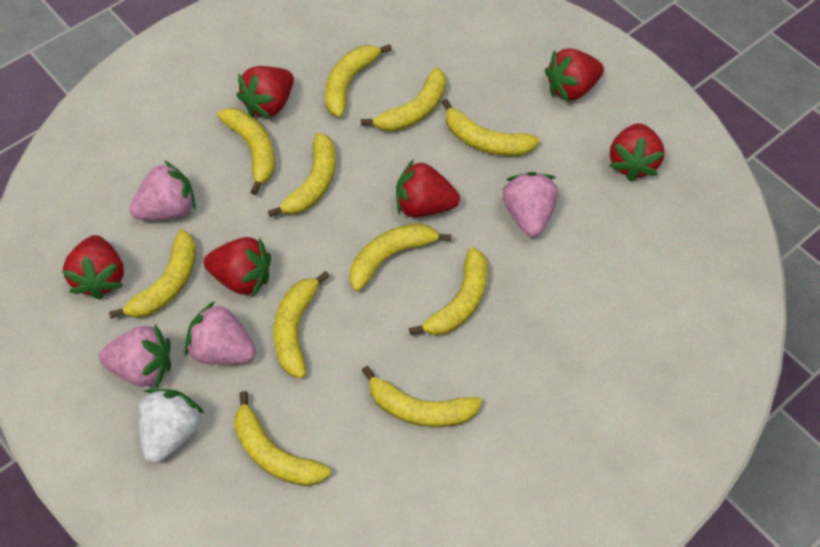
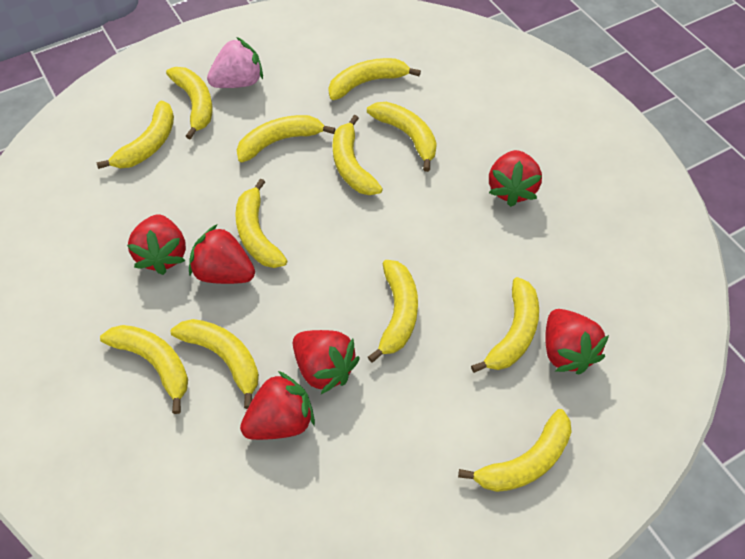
pink strawberry: [99,324,171,388] [130,161,196,220] [185,301,256,365] [503,172,558,237] = 4 -> [207,37,263,88] = 1
white strawberry: [138,389,204,463] = 1 -> none = 0
yellow banana: [109,229,196,318] [217,108,275,195] [234,391,331,486] [268,132,336,217] [273,271,330,379] [325,44,392,118] [350,223,452,291] [361,67,446,132] [362,366,482,427] [409,247,488,335] [442,99,540,156] = 11 -> [96,100,174,169] [100,325,188,414] [166,67,213,140] [171,319,259,409] [235,179,287,268] [237,115,336,162] [328,58,421,100] [333,115,383,195] [367,102,437,172] [368,260,418,363] [458,409,572,492] [471,277,539,373] = 12

